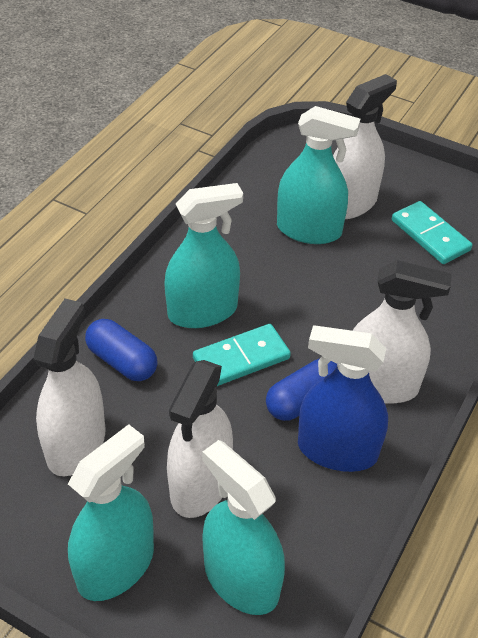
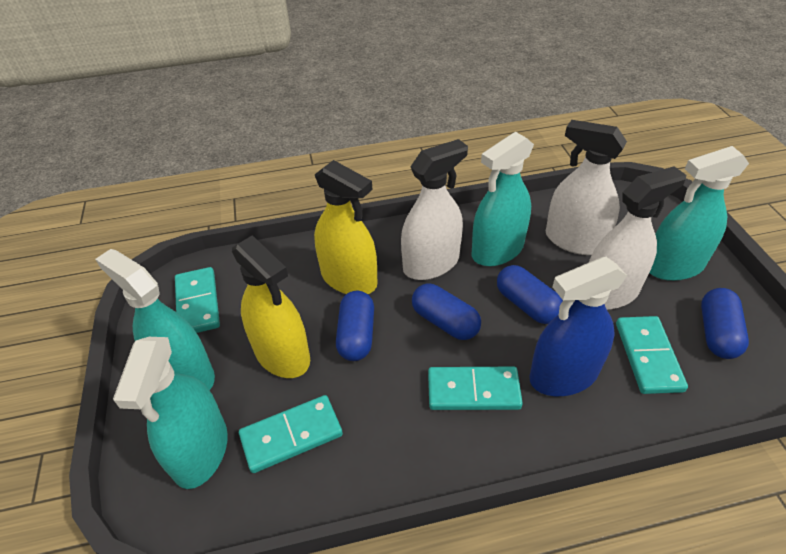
blue capsule: [85,319,157,381] [266,358,337,421] = 2 -> [336,291,374,361] [412,283,481,340] [497,265,563,324] [701,288,749,359] = 4
turquoise domino: [193,324,291,387] [392,201,472,264] = 2 -> [175,267,220,333] [239,395,343,473] [428,367,523,410] [616,316,688,394] = 4
white spray bottle: [33,298,105,476] [167,360,233,518] [333,74,397,219] [352,260,452,404] = 4 -> [401,139,468,280] [546,120,627,255] [588,166,686,310] = 3
yellow spray bottle: none = 0 -> [232,235,310,378] [314,160,378,294] = 2

